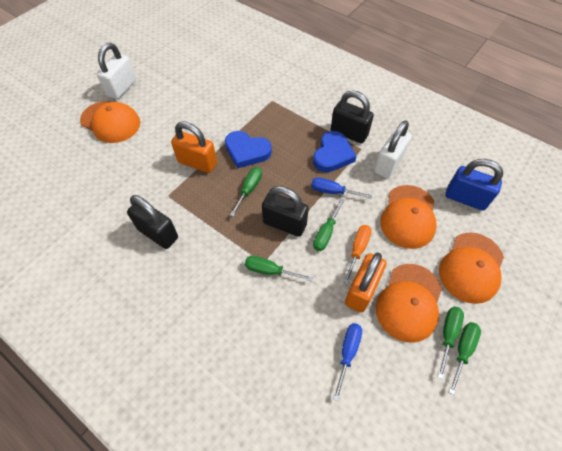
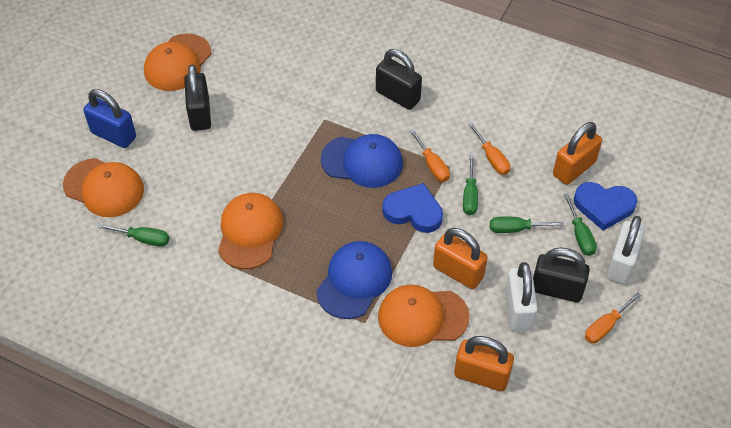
blue cap: none = 0 -> [316,241,392,319] [321,134,403,188] = 2
blue screwdriver: [311,178,373,199] [333,323,362,401] = 2 -> none = 0
green screwdriver: [230,167,262,217] [245,256,312,281] [313,199,344,251] [438,307,464,379] [449,322,481,395] = 5 -> [97,224,169,247] [463,155,478,215] [490,217,564,233] [564,194,597,256] = 4
orange padlock: [171,121,217,173] [345,253,386,313] = 2 -> [433,228,488,289] [454,336,514,391] [553,122,602,185] = 3
orange screwdriver: [344,225,372,284] = 1 -> [409,129,450,182] [468,123,510,175] [585,292,641,343] = 3

